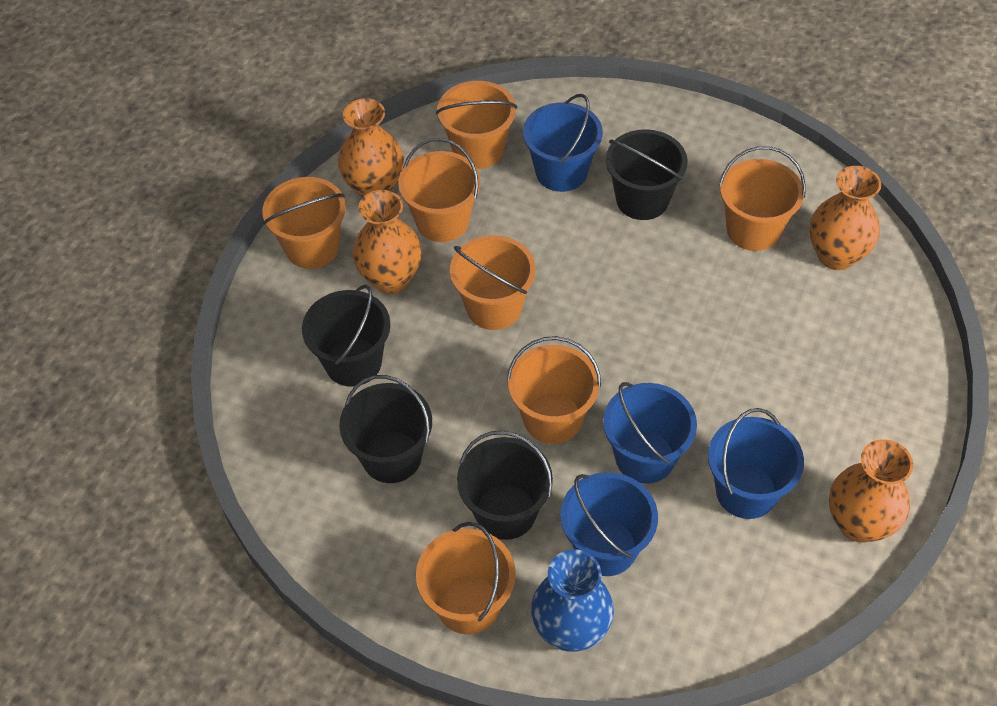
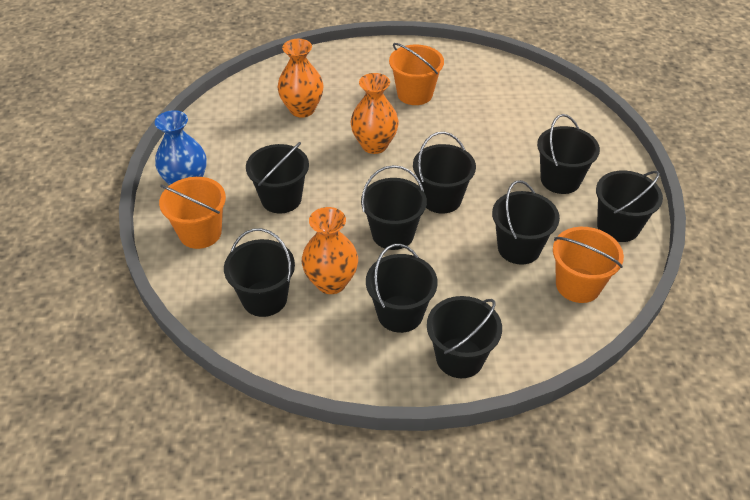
black bucket: [302,285,390,387] [339,375,432,483] [457,431,553,540] [606,129,688,220] = 4 -> [224,228,295,317] [246,142,309,214] [361,165,427,250] [366,244,438,333] [413,132,476,214] [427,296,502,378] [492,180,560,265] [537,114,600,194] [596,170,663,242] = 9
blue bucket: [523,94,603,192] [560,472,658,576] [603,382,697,484] [708,408,804,519] = 4 -> none = 0
orange bucket: [262,177,346,269] [398,138,480,242] [416,522,516,634] [436,81,517,169] [450,235,536,330] [507,336,601,444] [719,146,806,251] = 7 -> [159,177,226,249] [389,43,444,105] [553,227,624,303] = 3
orange vase: [338,98,404,198] [353,190,422,294] [809,166,881,270] [829,439,913,543] = 4 -> [277,39,324,118] [302,207,358,294] [350,73,399,154] = 3

